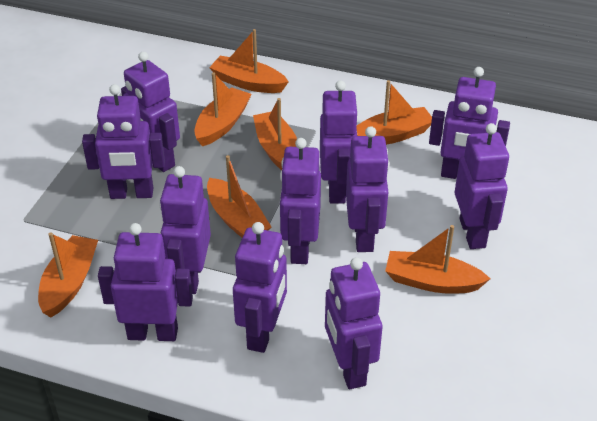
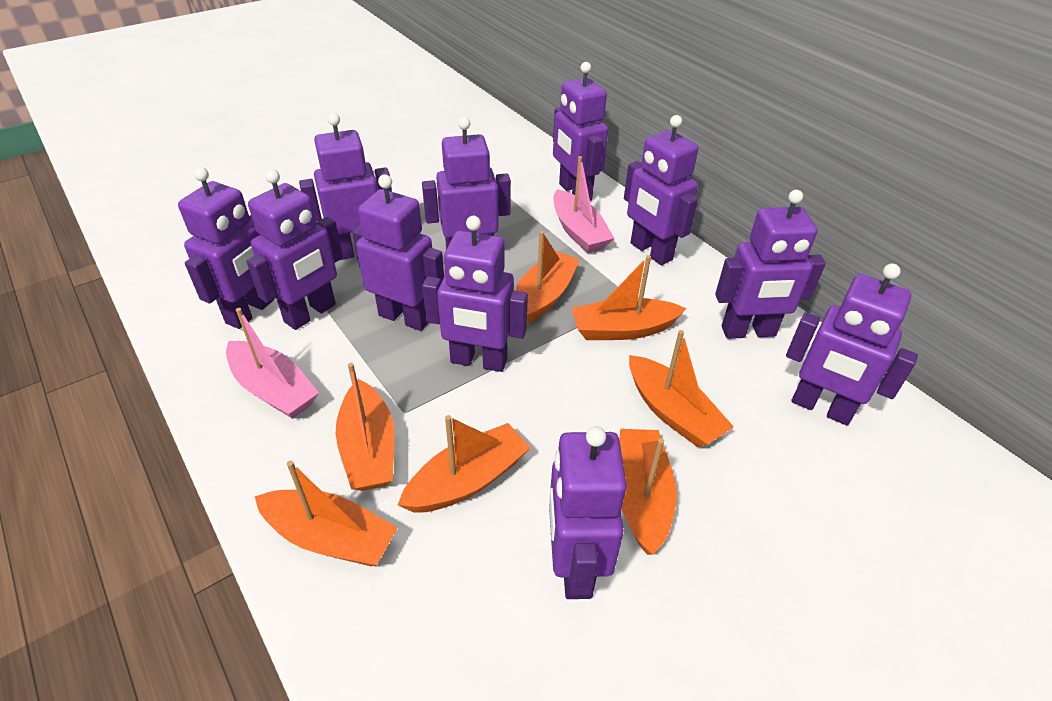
pink boat: none = 0 -> [226,308,319,419] [553,156,614,253] = 2

